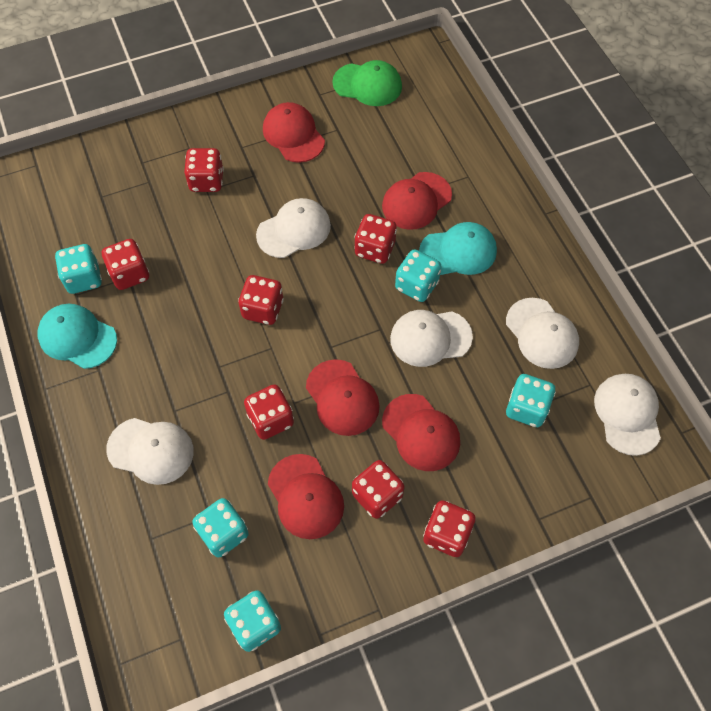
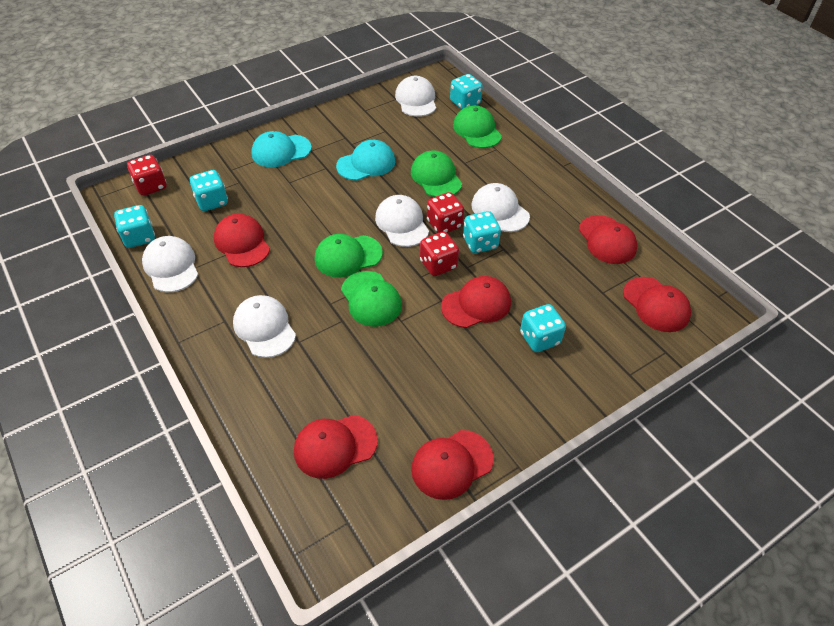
green cap: [332,60,402,106] = 1 -> [315,234,383,277] [341,271,402,327] [411,150,462,197] [453,105,502,148] = 4
red cap: [263,102,325,163] [268,454,344,539] [306,359,380,436] [382,172,452,230] [382,394,460,471] = 5 -> [214,214,270,267] [294,415,378,479] [411,430,494,500] [441,276,511,328] [579,215,637,264] [623,277,691,332] = 6
red dice: [102,239,149,290] [184,148,224,192] [238,275,284,325] [244,384,294,440] [352,460,405,519] [354,214,397,264] [423,500,476,557] = 7 -> [127,155,167,196] [420,232,459,276] [427,192,464,233] = 3

